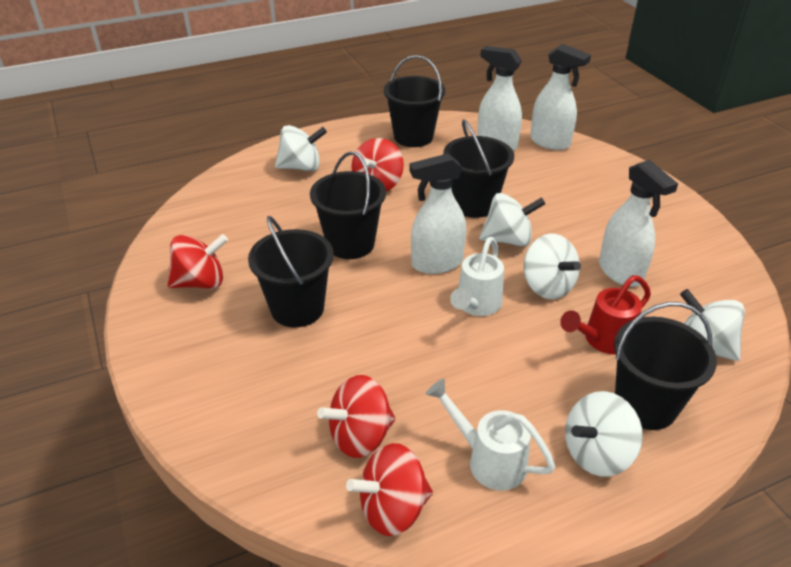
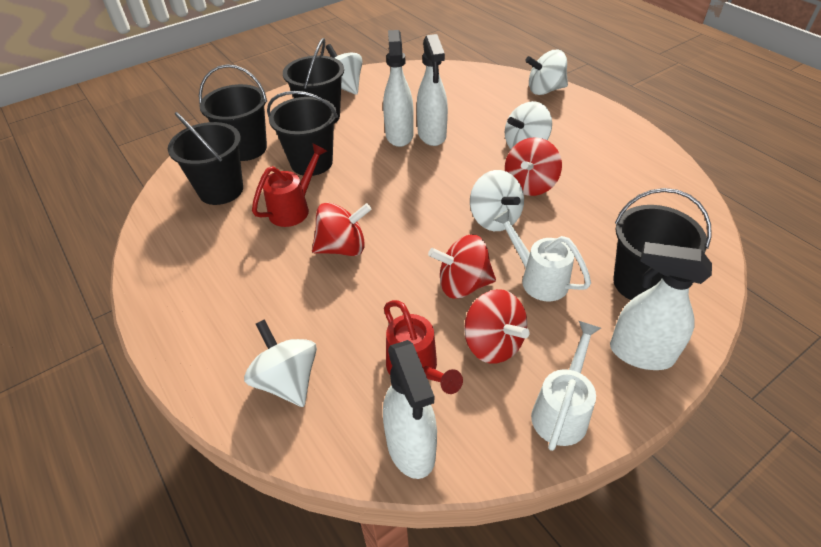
red watering can: [560,275,651,354] = 1 -> [252,143,327,227] [384,300,463,394] = 2

